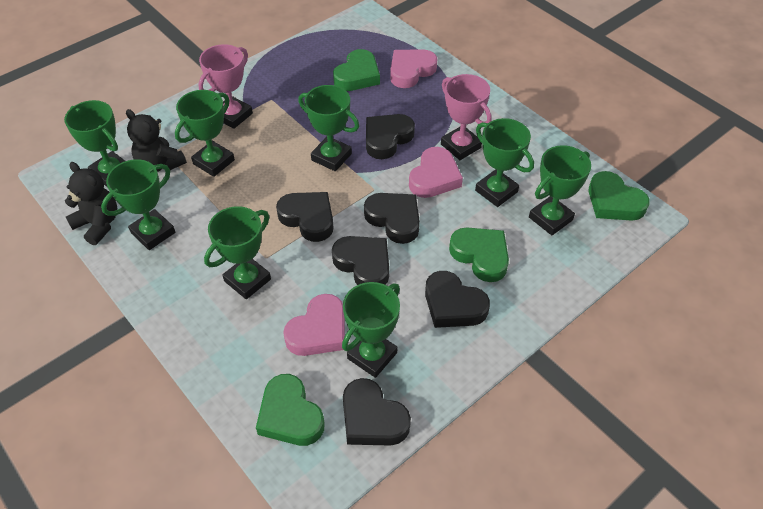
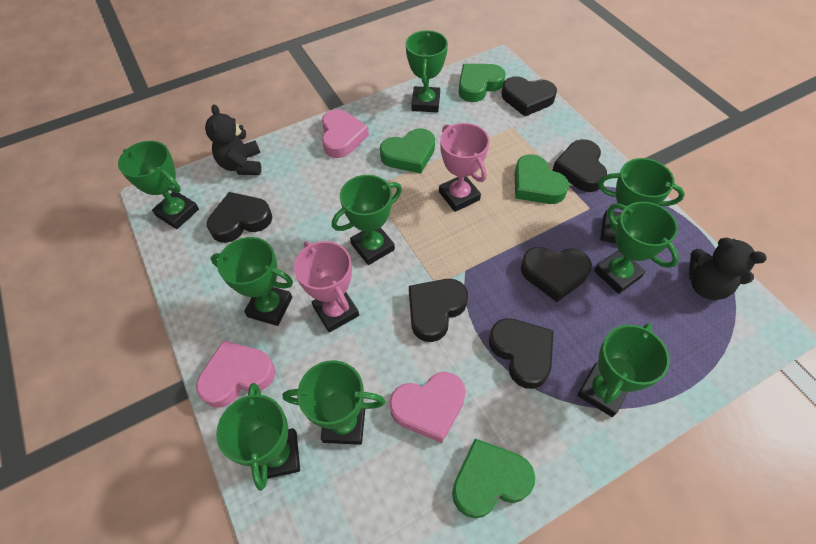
green trophy: [64,100,125,187] [101,159,175,250] [175,90,235,177] [204,206,271,299] [298,85,359,171] [342,282,400,378] [475,118,534,207] [529,145,591,235] = 8 -> [118,141,199,229] [211,237,293,326] [216,383,300,491] [282,360,385,445] [332,175,402,265] [406,30,448,112] [577,323,670,417] [594,202,679,294] [598,158,685,244] = 9

